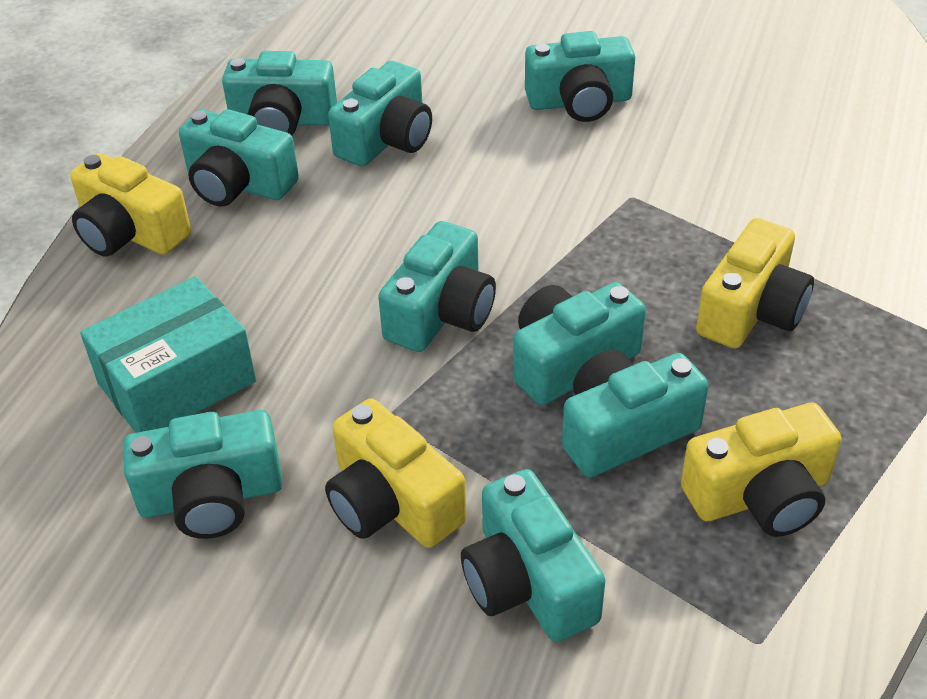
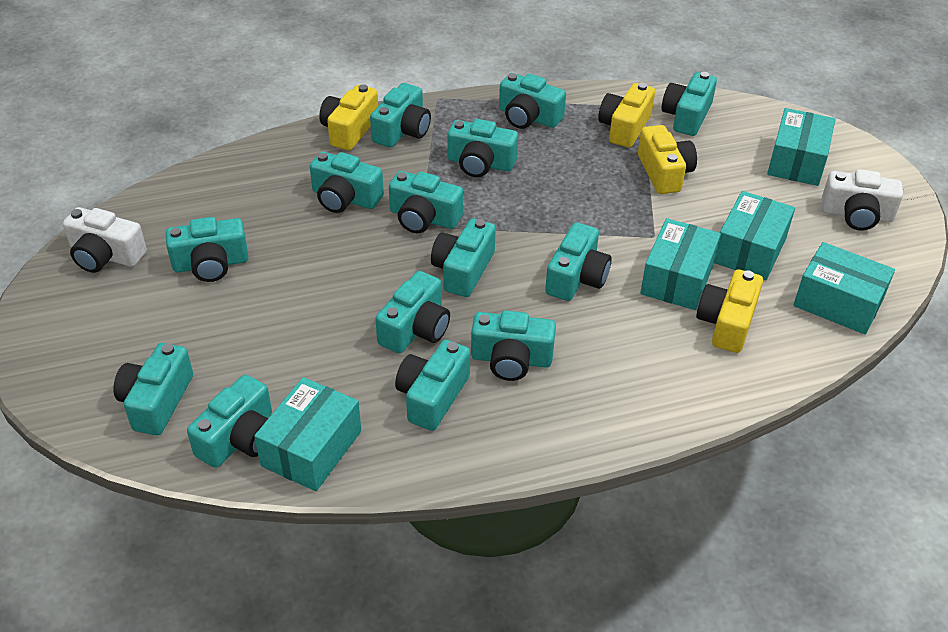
turquoise box: [80,276,256,433] = 1 -> [254,377,361,491] [640,218,721,310] [714,191,795,280] [767,108,836,186] [793,242,895,334] = 5
turquoise camera: [123,410,283,539] [179,109,299,207] [222,51,337,135] [328,61,432,166] [378,221,496,352] [461,469,606,642] [513,282,646,405] [525,31,635,122] [562,350,709,478] = 9 -> [113,343,193,435] [166,217,248,282] [187,375,272,468] [310,152,384,213] [370,83,431,148] [375,271,450,353] [389,171,463,233] [395,340,470,431] [431,219,496,297] [448,119,518,177] [471,310,556,381] [499,73,566,129] [545,222,612,301] [662,72,717,136] = 14
white camera: none = 0 -> [63,207,147,273] [822,169,903,231] = 2

